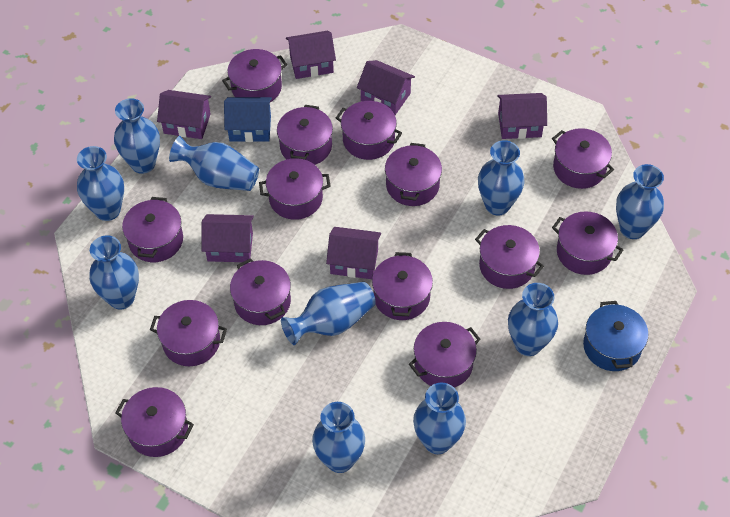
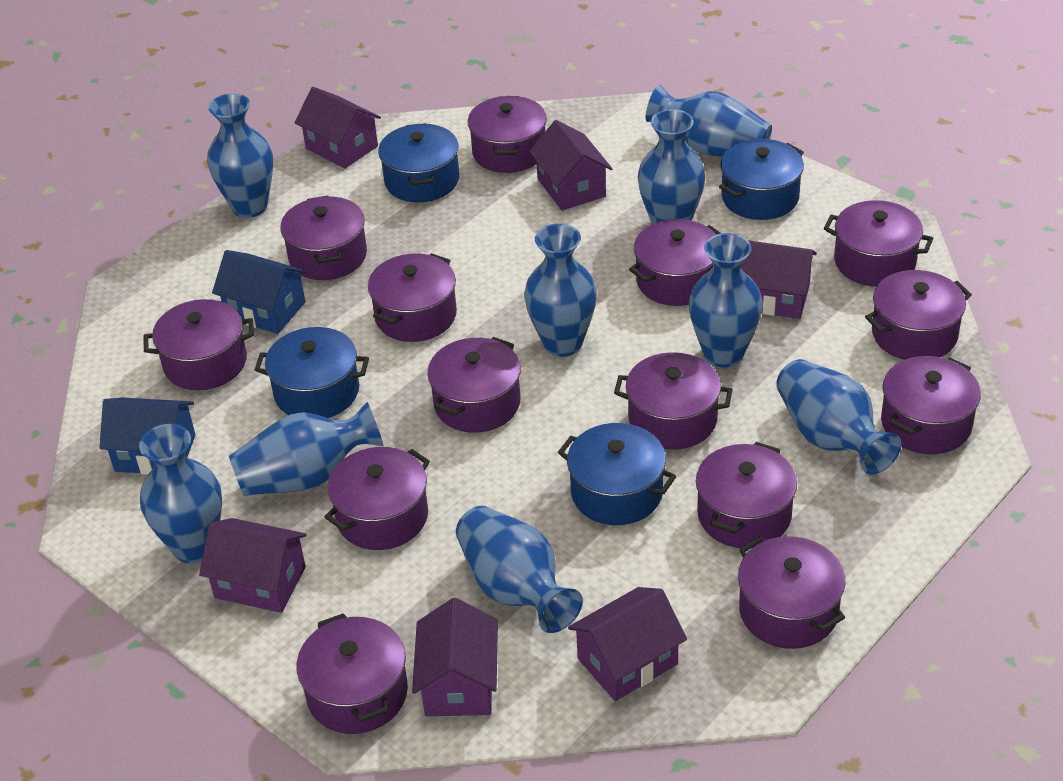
blue house: [224,97,272,142] = 1 -> [99,397,196,475] [212,250,307,334] = 2
blue pot: [583,301,649,371] = 1 -> [255,327,369,418] [378,123,459,202] [558,423,676,525] [719,139,804,220] = 4
blue vase: [77,146,124,221] [89,235,139,309] [114,98,160,174] [169,136,259,191] [281,282,376,345] [312,402,365,473] [413,382,466,454] [478,140,525,216] [508,283,558,356] [616,164,664,239] = 10 -> [139,424,222,563] [207,93,273,218] [229,402,384,496] [456,506,583,633] [524,224,597,357] [638,109,705,224] [646,85,772,157] [689,233,763,367] [776,359,901,475] = 9

